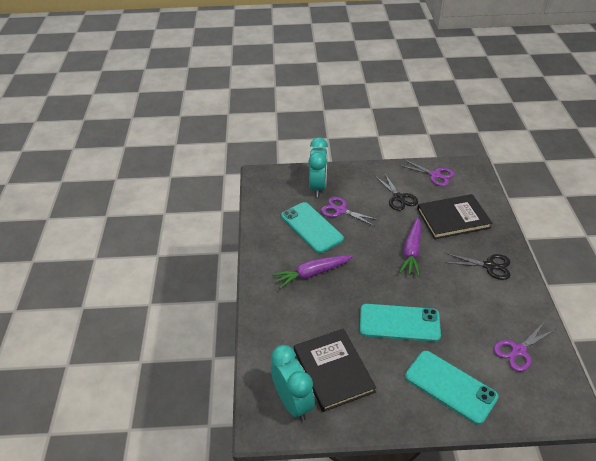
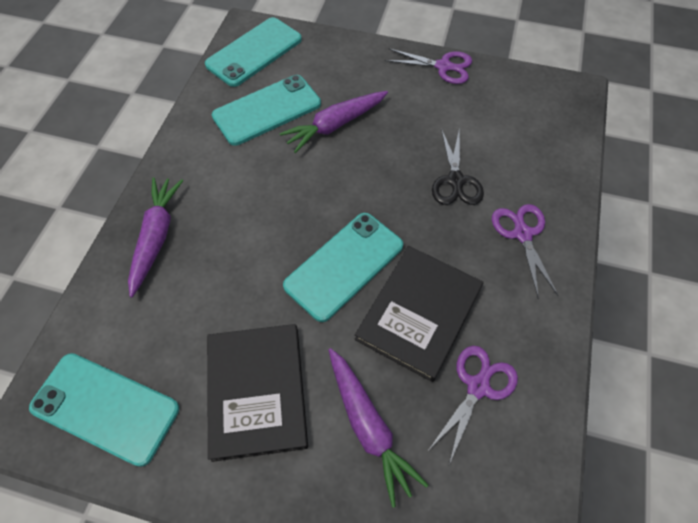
black scissors: [375,174,418,211] [445,253,510,280] = 2 -> [432,128,484,205] = 1
purple carrot: [272,255,353,289] [399,217,421,276] = 2 -> [128,177,183,298] [280,91,388,153] [329,348,428,508] = 3
turquoise clock: [271,345,315,421] [309,137,328,197] = 2 -> none = 0
turquoise phone: [281,202,344,253] [360,304,441,342] [405,351,499,425] = 3 -> [29,353,179,467] [205,17,302,87] [212,75,321,146] [283,213,403,322] = 4

